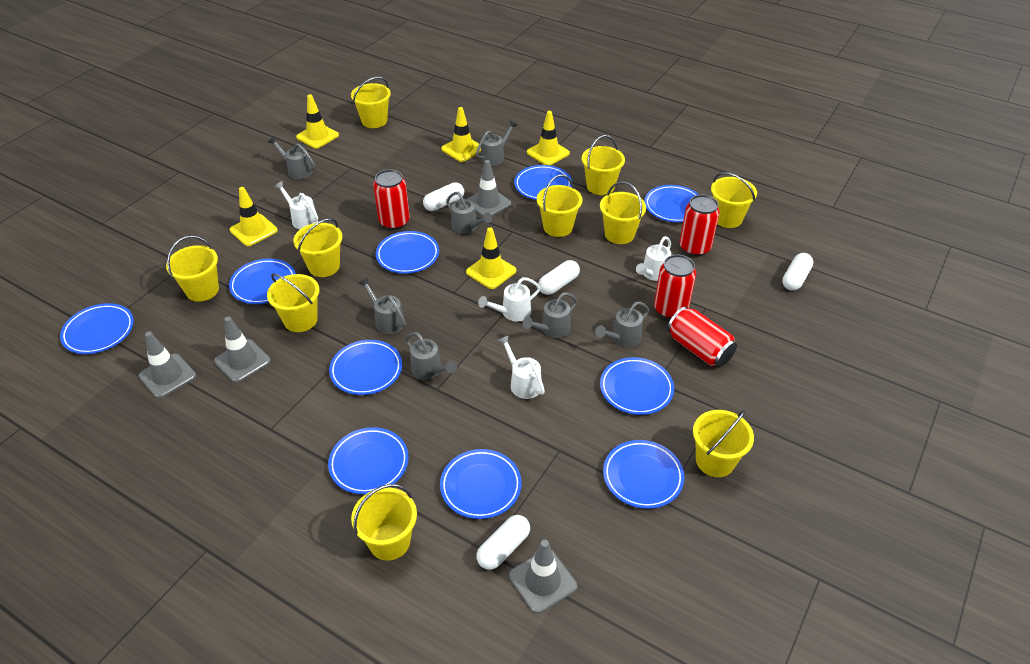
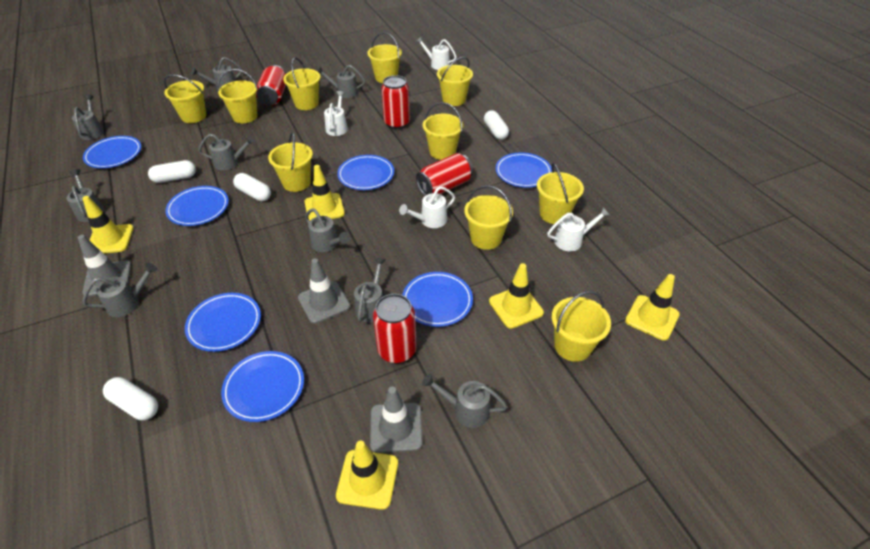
blue plate: [60,303,134,354] [229,259,296,304] [328,427,409,494] [329,340,402,395] [376,231,439,274] [440,449,522,519] [514,165,572,200] [600,357,674,415] [603,440,684,509] [645,185,699,222] = 10 -> [83,136,141,168] [165,186,229,226] [185,293,261,352] [221,351,304,422] [337,155,394,190] [402,272,473,327] [495,152,552,188] = 7
grey traffic cone: [139,332,196,398] [214,317,271,383] [466,160,511,217] [509,540,577,614] = 4 -> [78,235,131,297] [298,258,350,324] [370,386,422,453] = 3
grey watering can: [268,136,315,179] [359,277,406,334] [405,332,457,380] [446,192,492,234] [476,120,518,166] [523,292,578,338] [595,302,649,347] = 7 -> [67,169,104,222] [72,95,104,140] [83,263,158,317] [191,57,242,89] [198,134,255,170] [305,209,350,252] [317,65,365,98] [354,257,385,323] [422,374,507,428] = 9

